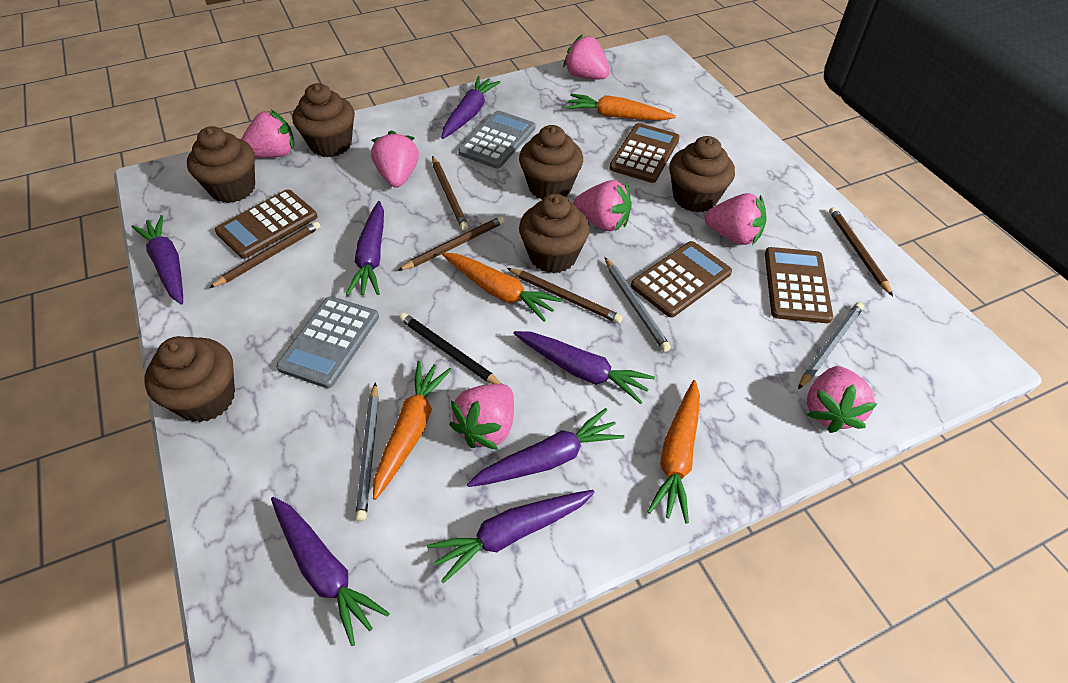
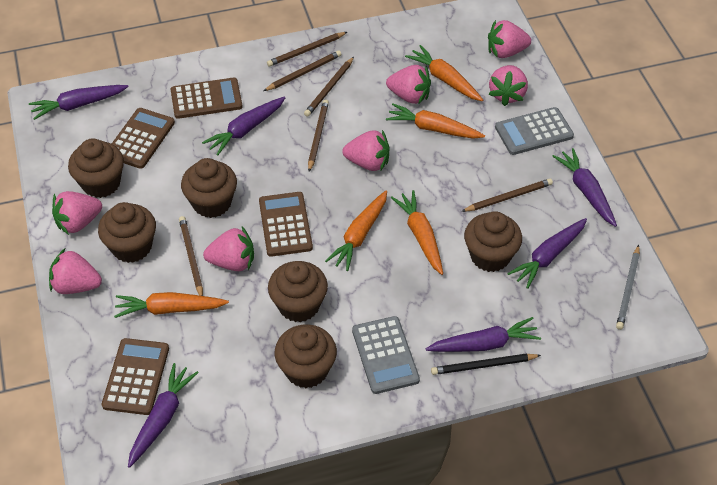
brown pencil: [209,221,321,288] [398,216,505,271] [432,156,469,230] [507,268,623,323] [829,207,893,296] = 5 -> [179,216,203,296] [264,50,342,91] [267,32,347,67] [304,57,354,117] [308,99,329,172] [461,178,553,212] = 6
grey pencil: [355,382,379,522] [605,257,671,352] [798,302,864,389] = 3 -> [616,245,640,330] = 1
orange carrot: [373,361,452,500] [442,253,562,322] [566,94,676,121] [647,380,700,523] = 4 -> [114,292,229,318] [325,191,387,271] [386,103,485,139] [391,190,443,275] [405,45,483,101] = 5
purple carrot: [132,215,183,305] [271,497,390,646] [346,201,384,295] [427,490,595,584] [441,76,501,139] [467,408,624,487] [513,331,655,404] = 7 -> [29,85,129,120] [128,363,199,468] [202,97,285,156] [426,317,541,352] [507,218,587,289] [553,148,617,227] = 6

